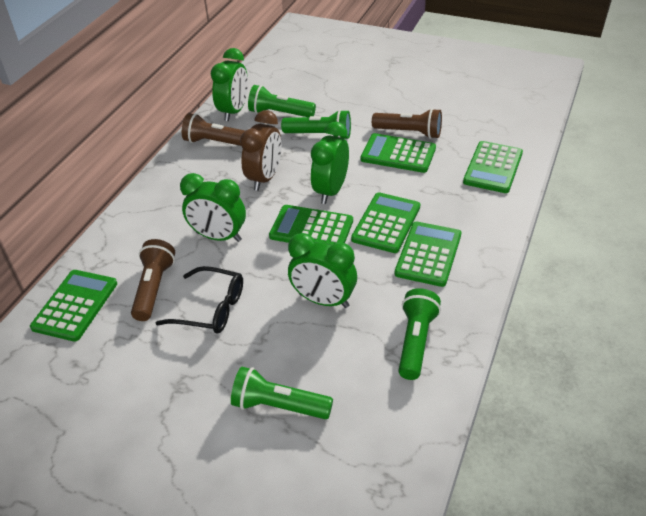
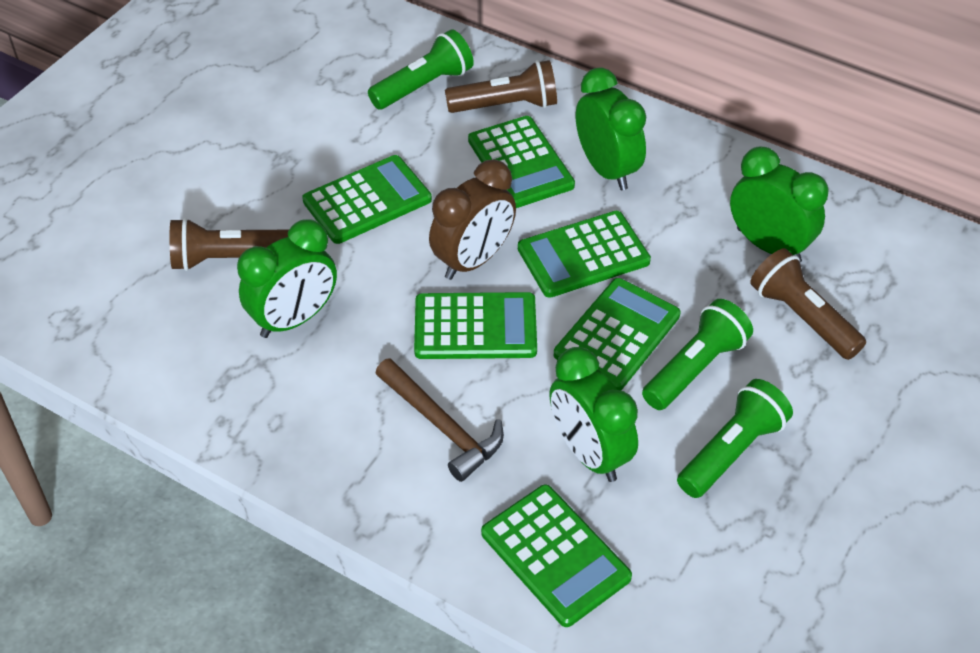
black glasses: [156,266,243,334] = 1 -> none = 0
brown hammer: none = 0 -> [376,358,504,482] = 1
green flashlight: [231,367,333,419] [248,85,316,117] [281,110,351,139] [398,288,441,380] = 4 -> [368,29,474,109] [642,299,753,410] [677,379,793,498] = 3

